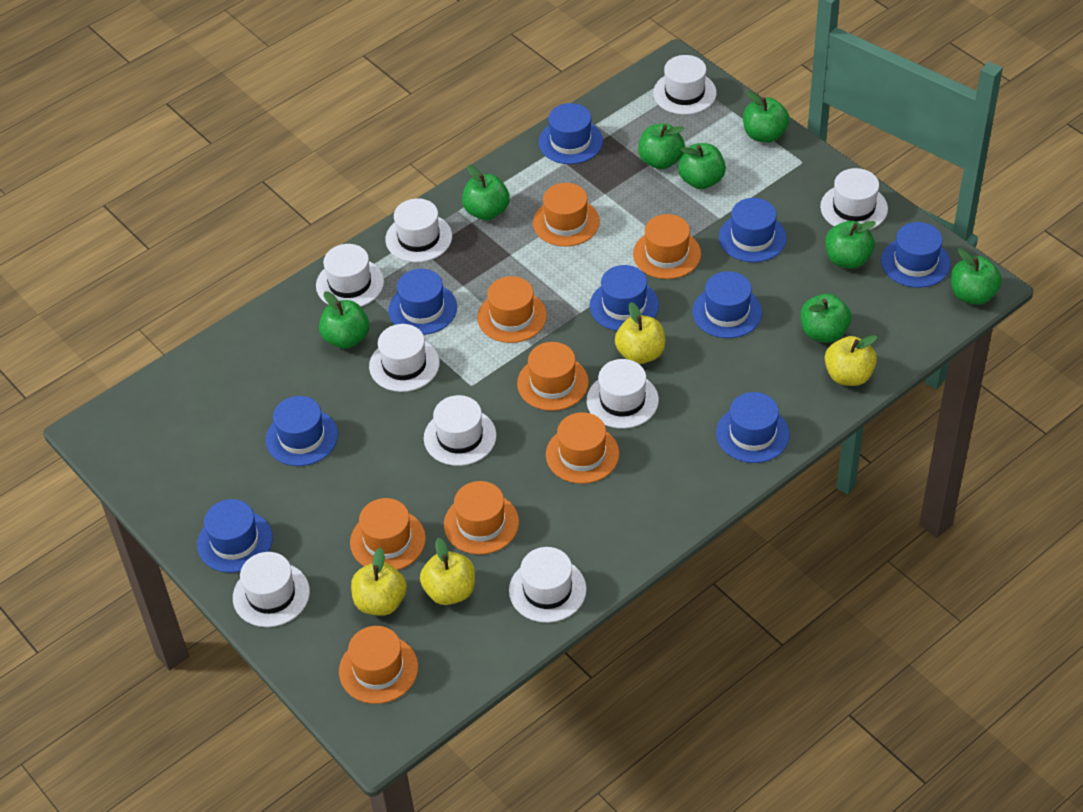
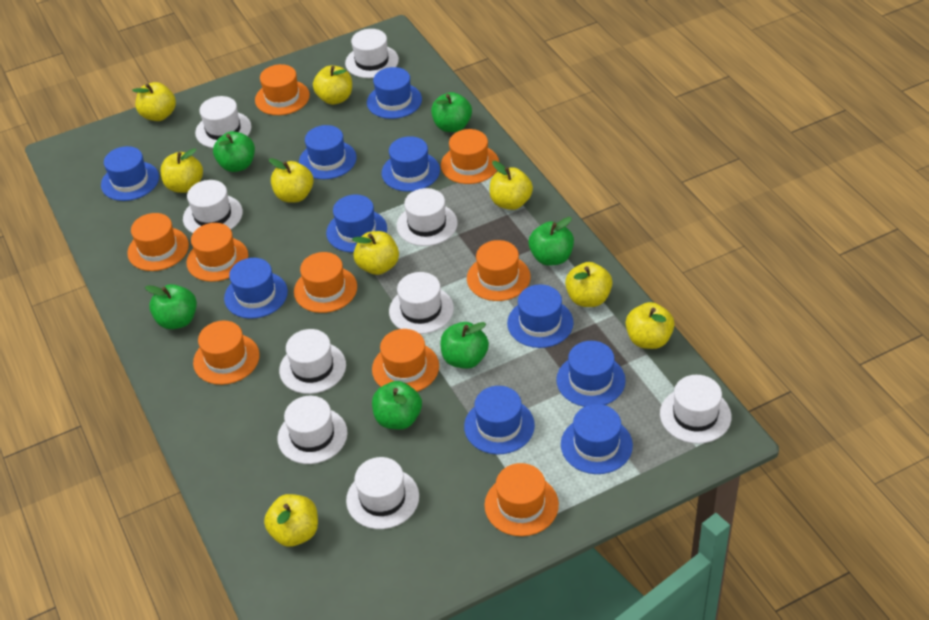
blue hat: [197,499,273,573] [266,396,338,466] [388,269,457,335] [538,103,603,164] [590,265,659,331] [692,271,762,338] [716,392,790,463] [719,198,787,262] [881,222,951,288] = 9 -> [101,146,159,201] [224,258,288,319] [299,125,357,179] [326,195,387,252] [367,67,422,119] [382,136,440,192] [464,386,535,454] [507,284,574,348] [556,341,626,407] [561,404,633,474] = 10
green apple: [319,291,369,349] [462,165,510,220] [638,124,685,169] [678,143,726,189] [743,91,789,143] [801,293,851,343] [825,221,876,269] [951,248,1002,305] = 8 -> [145,284,197,329] [213,131,255,172] [372,381,422,430] [431,92,472,132] [440,322,489,369] [528,217,574,266] = 6
orange hat: [339,626,418,704] [350,498,426,570] [444,481,519,555] [477,276,547,343] [517,342,589,411] [533,183,600,247] [546,412,619,484] [633,214,701,279] = 8 -> [127,213,189,271] [186,223,248,282] [193,320,260,385] [255,64,310,115] [294,252,357,313] [372,329,439,392] [441,129,499,184] [467,240,531,301] [484,463,559,536] = 9
yellow apple: [351,548,407,616] [420,538,475,605] [615,302,665,364] [825,335,878,386] = 4 -> [132,82,176,121] [161,148,203,193] [264,494,318,547] [269,158,314,203] [313,65,352,105] [352,231,399,275] [490,161,533,210] [565,262,612,307] [626,302,675,349] = 9

